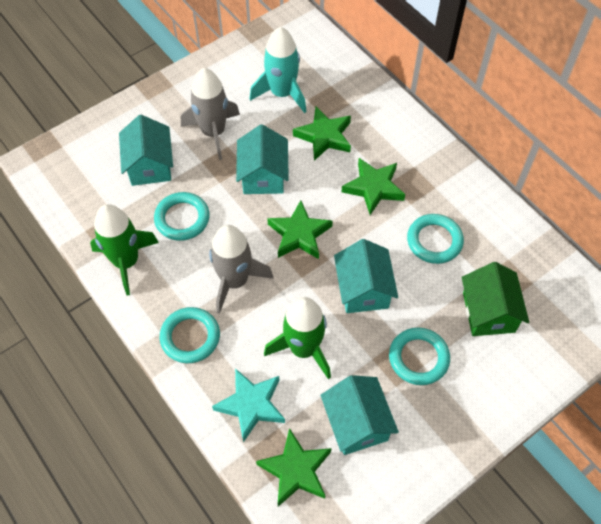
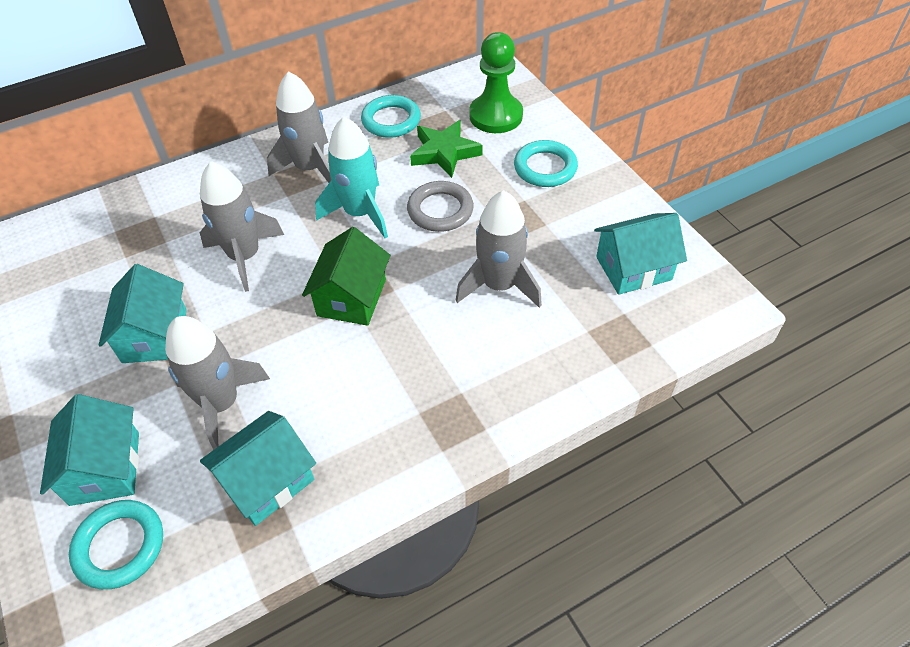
green pawn: none = 0 -> [469,32,523,133] = 1
green rocket: [90,204,159,296] [264,297,331,379] = 2 -> none = 0
green star: [256,428,331,507] [267,200,333,259] [293,107,351,161] [342,158,405,215] = 4 -> [410,120,483,178] = 1
grey ring: none = 0 -> [407,181,474,232] = 1
grey rocket: [181,68,240,160] [209,225,273,314] = 2 -> [165,316,270,450] [200,161,284,292] [267,71,331,183] [456,190,542,308] = 4
turquoise ring: [154,192,210,241] [160,307,220,363] [389,328,450,385] [407,214,464,264] = 4 -> [69,500,163,589] [361,95,421,138] [514,140,578,187] = 3
turquoise star: [212,368,285,442] = 1 -> none = 0

